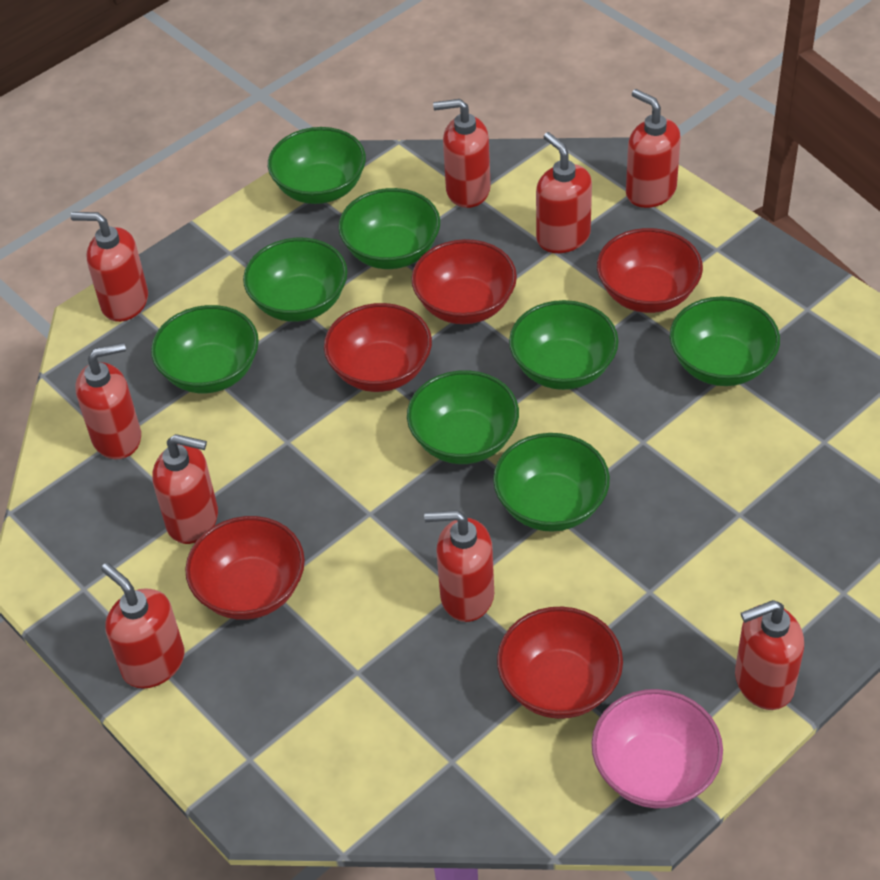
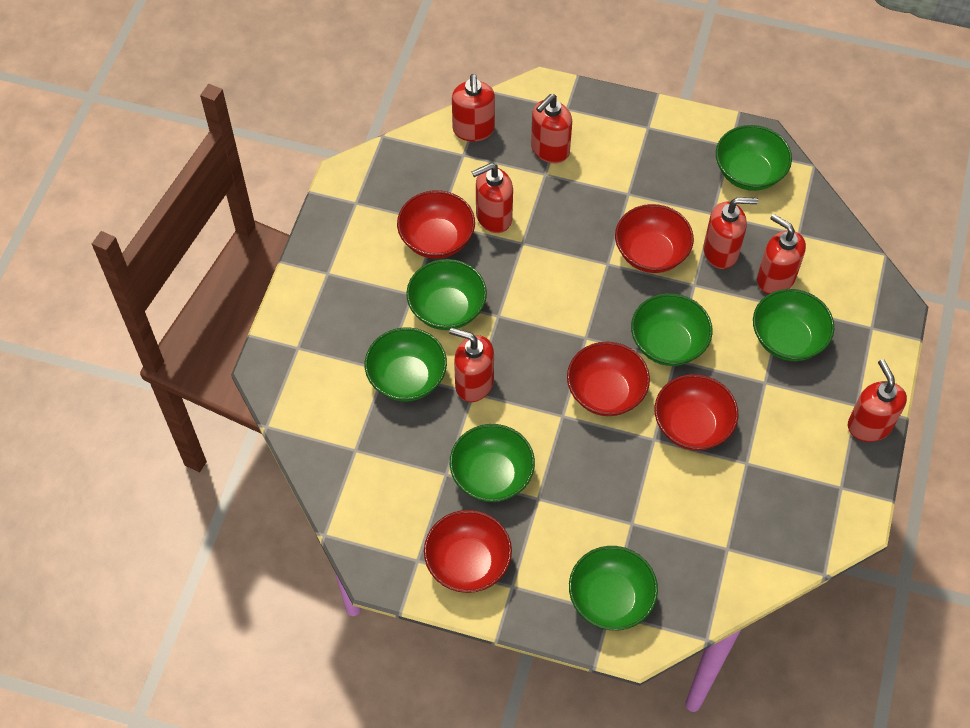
green bowl: [151,305,259,393] [243,238,348,322] [268,127,366,204] [338,188,440,269] [407,370,519,464] [493,433,610,532] [509,300,619,390] [670,296,780,386] = 8 -> [365,327,447,402] [406,259,487,330] [450,424,535,502] [569,546,658,630] [631,293,713,366] [716,125,792,191] [753,289,834,361] = 7
pink bowl: [592,689,723,808] = 1 -> none = 0
red soap dispenser: [71,212,148,322] [76,342,141,459] [101,563,185,689] [152,434,218,544] [424,510,494,622] [433,99,491,208] [536,132,592,253] [626,89,681,208] [735,600,804,710] = 9 -> [449,328,494,402] [452,74,495,141] [472,163,513,233] [531,94,572,163] [703,197,758,269] [757,214,806,294] [848,359,907,442] = 7

